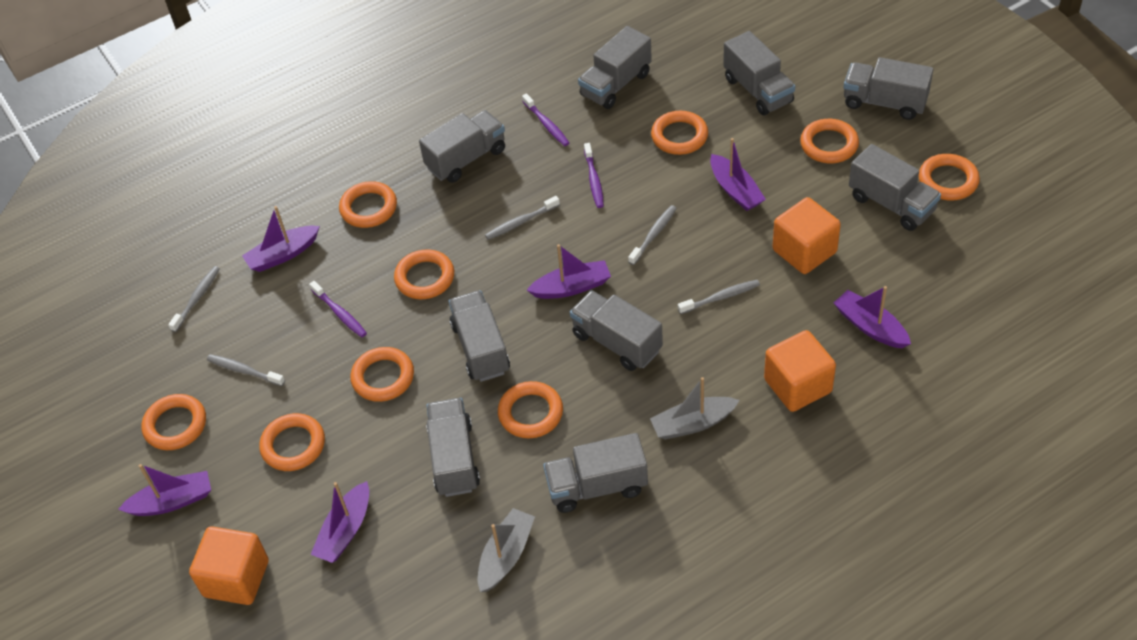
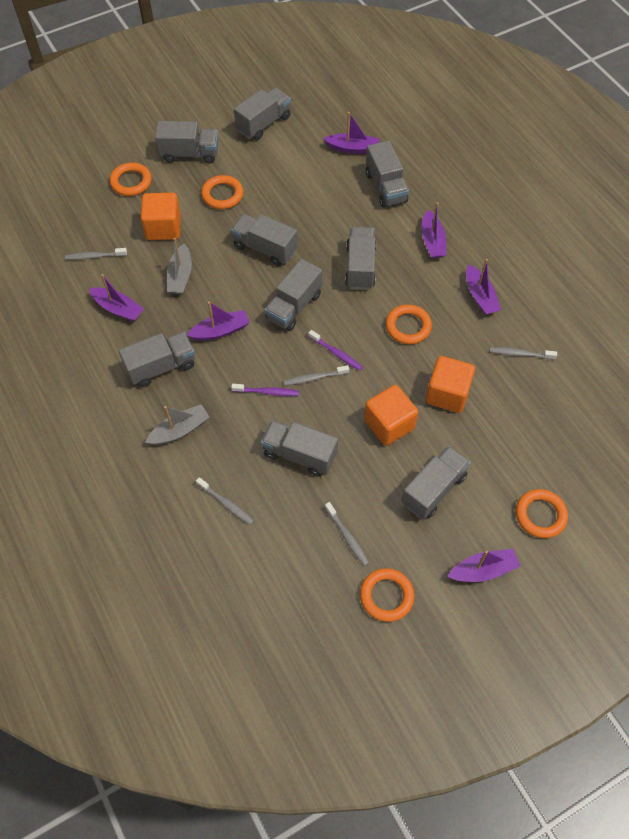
orange ring: [141,394,206,450] [259,413,325,471] [339,181,397,228] [350,347,414,402] [394,249,454,299] [498,381,563,438] [651,111,708,155] [800,119,859,163] [919,154,980,200] = 9 -> [110,163,152,196] [201,175,243,209] [360,568,415,622] [386,305,432,344] [516,489,568,538] = 5
purple toothbrush: [309,281,367,337] [522,93,569,146] [584,143,604,208] = 3 -> [231,384,299,396] [308,330,363,371] = 2

